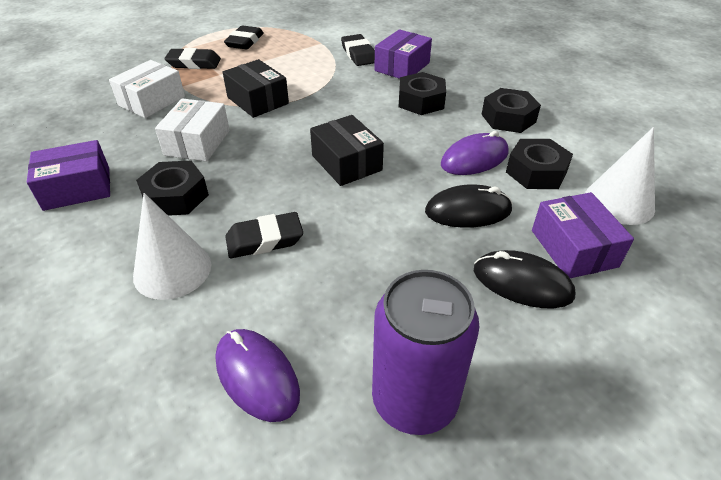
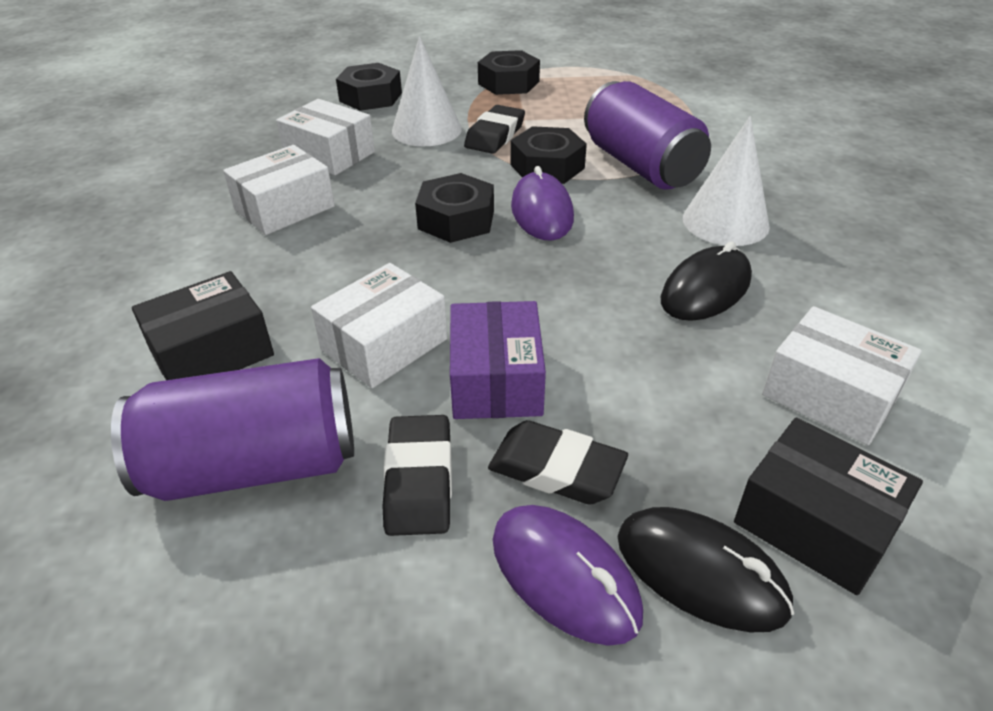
black eraser: [165,48,221,69] [224,25,264,50] [225,212,303,258] [341,34,375,66] = 4 -> [382,415,452,536] [464,105,525,154] [488,420,628,505] = 3
purple box: [27,140,110,211] [374,29,432,79] [532,192,634,278] = 3 -> [450,301,546,419] = 1
purple can: [372,270,480,435] = 1 -> [111,358,354,501] [584,81,711,190] = 2
white box: [109,60,185,118] [155,98,230,162] = 2 -> [223,145,335,235] [276,99,375,175] [311,263,447,388] [762,306,922,445] = 4

